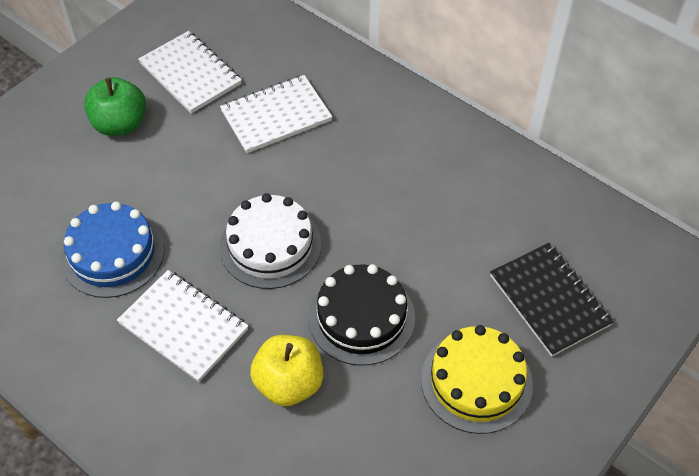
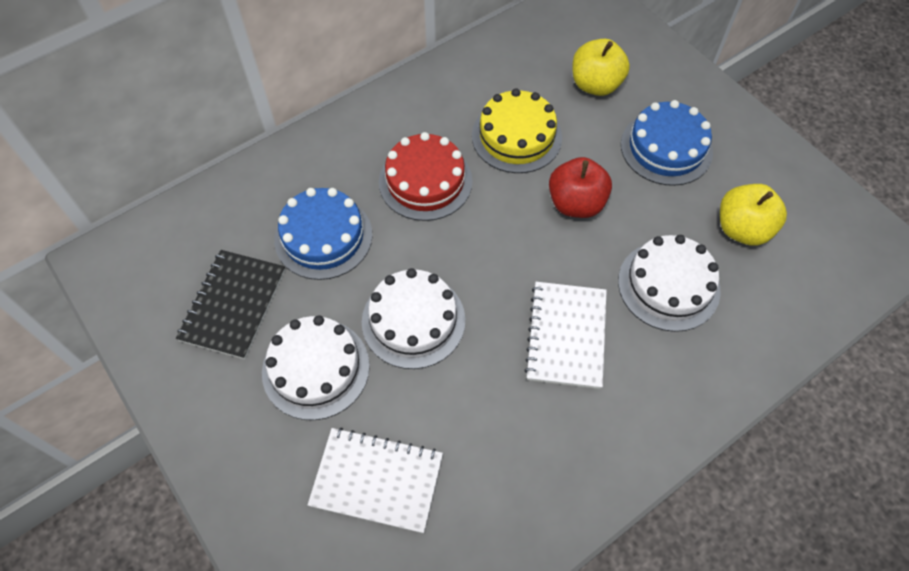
black cake: [308,264,415,366] = 1 -> none = 0
blue cake: [61,202,164,298] = 1 -> [274,188,372,280] [621,100,713,186] = 2
green apple: [84,77,146,136] = 1 -> none = 0
red apple: none = 0 -> [549,157,612,218] = 1
red cake: none = 0 -> [379,132,472,221] = 1
white cake: [220,193,321,289] = 1 -> [262,315,370,420] [362,268,465,369] [618,235,721,332] = 3
white notebook: [117,270,248,382] [138,31,242,114] [220,75,332,153] = 3 -> [308,428,443,533] [524,282,607,389] = 2
yellow apple: [250,335,323,406] = 1 -> [572,39,630,96] [720,184,787,246] = 2

